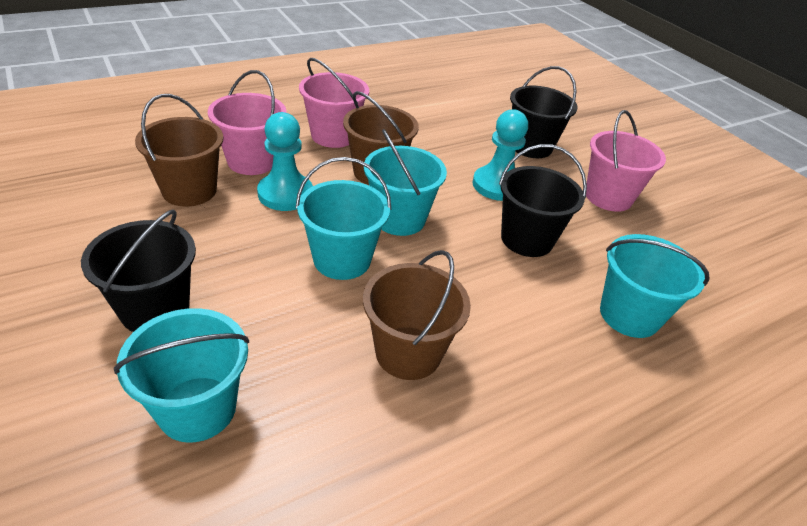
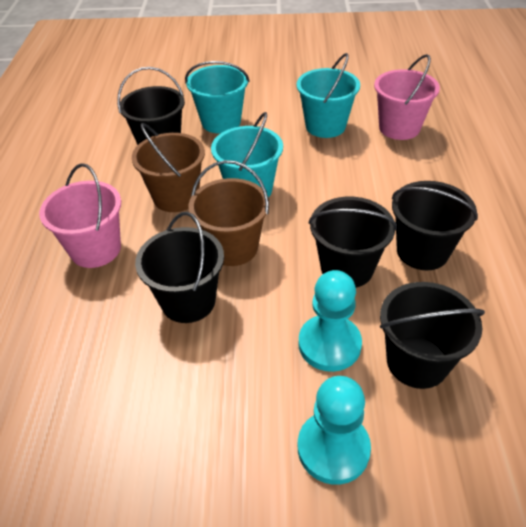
black bucket: [81,209,196,332] [499,144,587,257] [510,66,578,158] = 3 -> [117,67,185,145] [135,212,224,323] [309,197,397,288] [380,282,485,389] [392,181,478,270] = 5
brown bucket: [135,94,223,207] [343,91,419,185] [363,250,471,380] = 3 -> [132,123,205,212] [188,160,269,266] = 2
pink bucket: [208,70,287,175] [299,58,369,148] [586,110,666,212] = 3 -> [39,163,121,268] [374,54,440,140] = 2
turquoise bucket: [114,308,249,443] [296,157,391,280] [364,129,447,236] [600,234,710,338] = 4 -> [185,61,250,133] [211,112,283,198] [297,53,360,138] = 3

